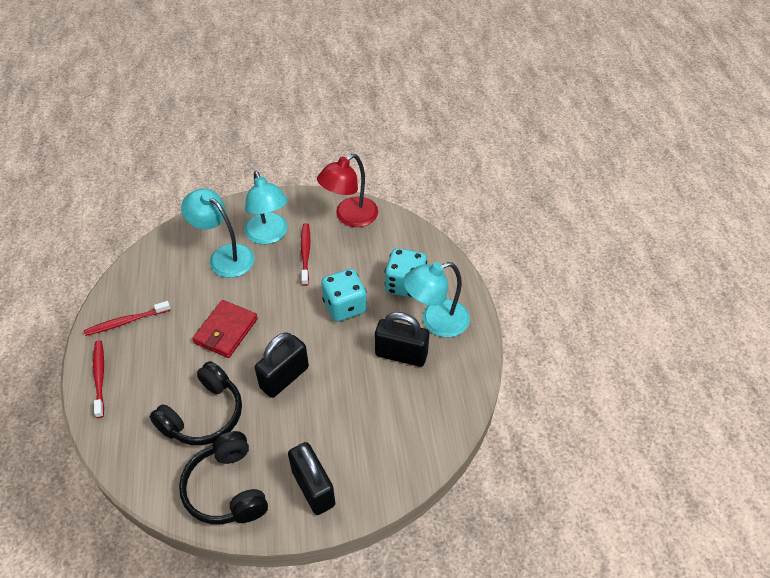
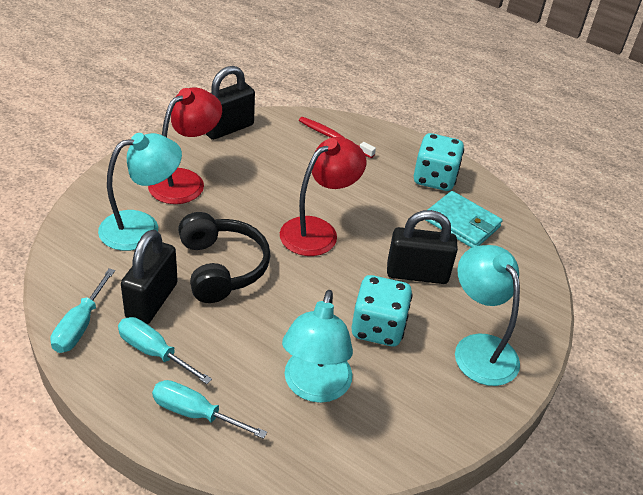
black headphones: [150,361,242,445] [179,431,268,524] = 2 -> [178,212,270,303] = 1
red lamp: [317,154,378,227] = 1 -> [148,87,222,204] [280,137,366,256] = 2
red toothbrush: [84,301,171,336] [93,340,104,418] [301,223,310,286] = 3 -> [299,117,376,158] = 1
red wallet: [192,300,258,358] = 1 -> none = 0
turquoise screwdriver: none = 0 -> [50,268,115,353] [118,317,212,384] [152,380,267,439] = 3
turquoise wallet: none = 0 -> [426,191,503,248] = 1

